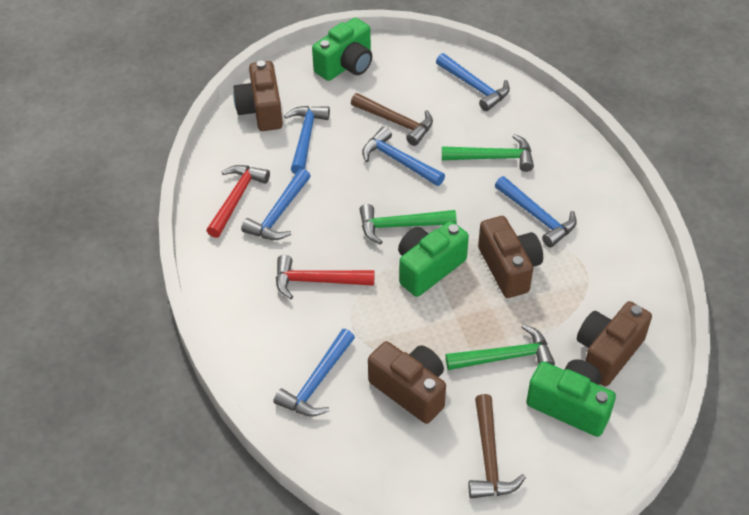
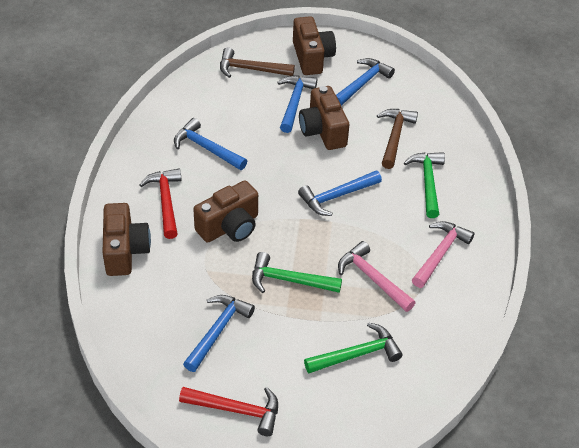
blue hammer: [241,168,311,240] [274,329,355,417] [284,106,330,174] [362,127,445,186] [436,53,510,111] [495,176,577,247] = 6 -> [174,118,247,170] [183,295,255,372] [277,76,317,133] [298,171,382,216] [336,58,395,106] = 5
green camera: [312,18,372,81] [398,221,469,297] [526,359,616,437] = 3 -> none = 0
pink hammer: none = 0 -> [338,241,416,312] [412,221,475,288] = 2

